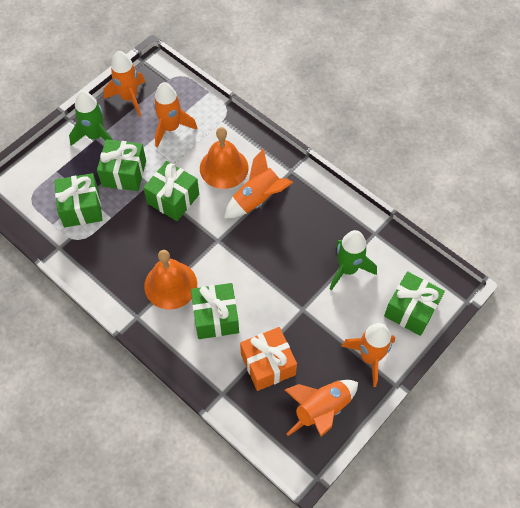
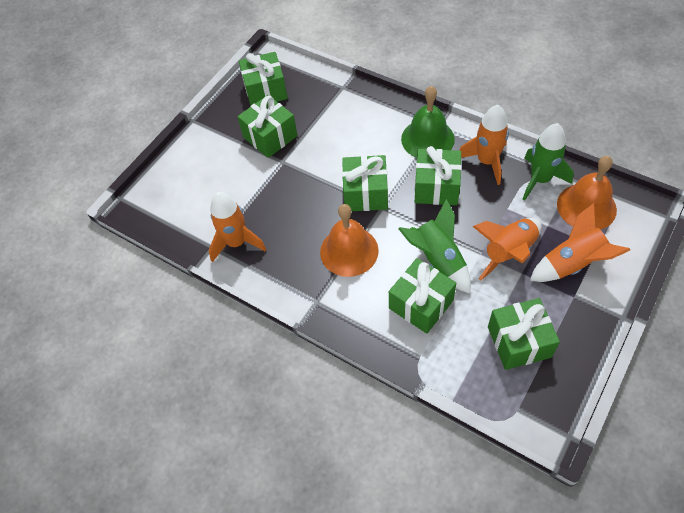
green bell: none = 0 -> [401,86,455,158] = 1
green gift: [54,173,103,227] [97,139,146,191] [143,161,199,221] [191,283,239,339] [384,271,445,336] = 5 -> [237,95,298,158] [239,52,288,106] [342,155,388,211] [389,258,456,334] [415,146,462,205] [488,298,560,370] = 6
orange gift: [240,327,297,391] = 1 -> none = 0
orange rocket: [103,51,145,117] [153,82,197,147] [224,148,293,219] [285,380,358,436] [341,323,395,387] = 5 -> [209,192,267,262] [459,105,509,185] [473,218,542,280] [530,203,630,282] = 4

